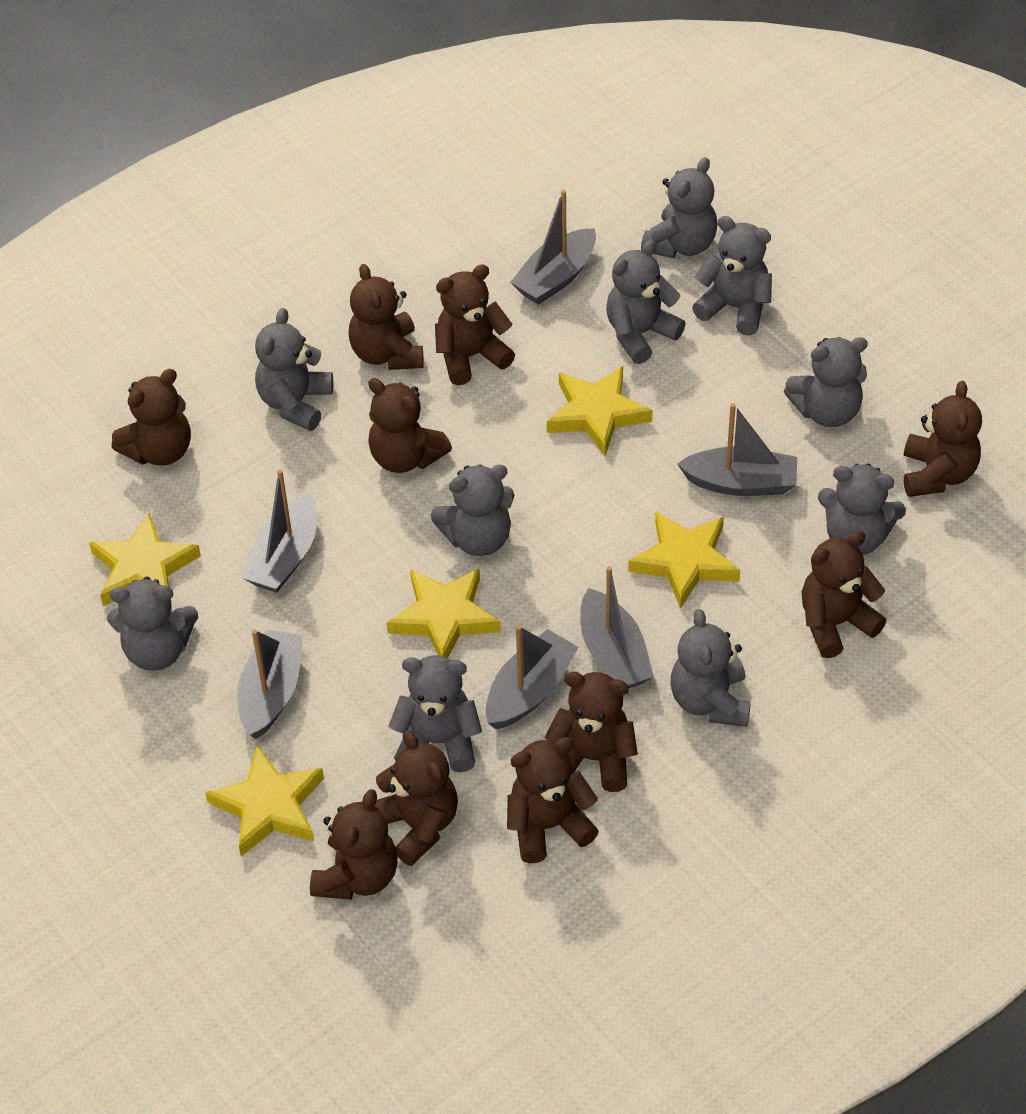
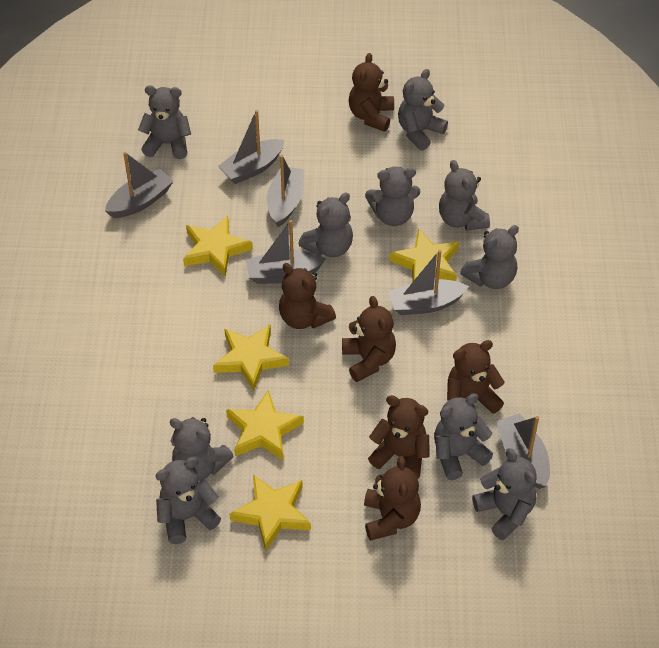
brown teddy bear: [112,369,191,466] [310,789,398,900] [348,264,424,370] [368,378,452,473] [374,730,458,866] [435,264,515,385] [507,737,599,863] [544,672,638,792] [801,531,886,658] [904,381,982,497] = 10 -> [279,263,336,329] [342,296,396,382] [349,53,394,132] [364,456,421,541] [368,395,430,478] [447,340,505,414] = 6

